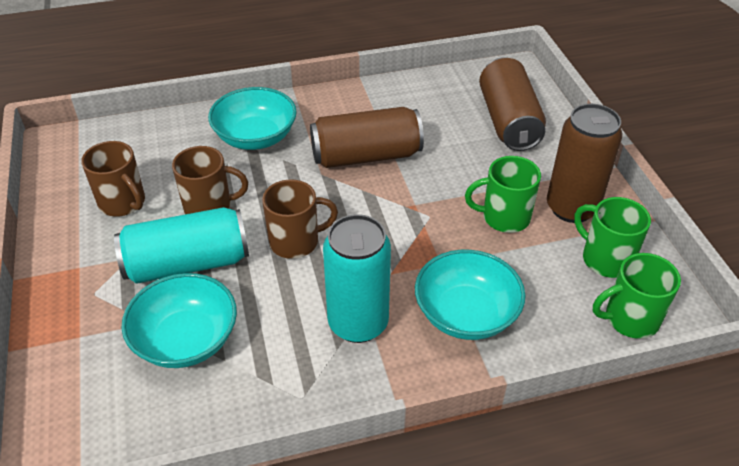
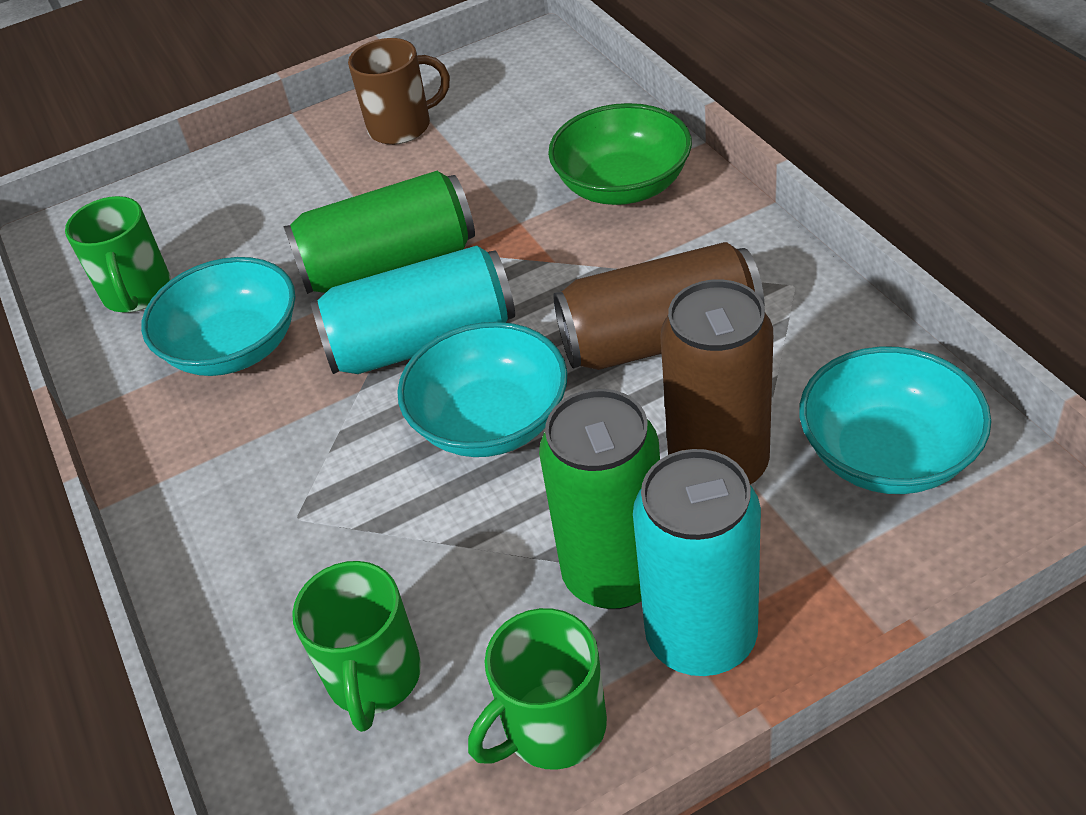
brown can: [310,107,424,168] [479,57,546,151] [547,104,622,223] = 3 -> [553,242,764,370] [661,279,773,484] = 2
brown mug: [81,141,145,216] [172,146,248,214] [262,179,338,259] = 3 -> [348,38,450,145] = 1
green bowl: none = 0 -> [548,103,692,205] = 1
green can: none = 0 -> [283,171,475,294] [539,389,660,609] = 2

